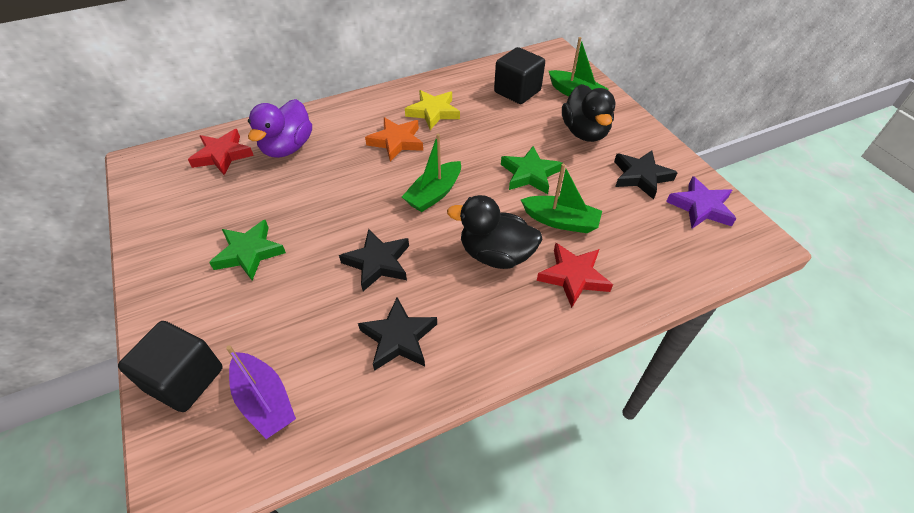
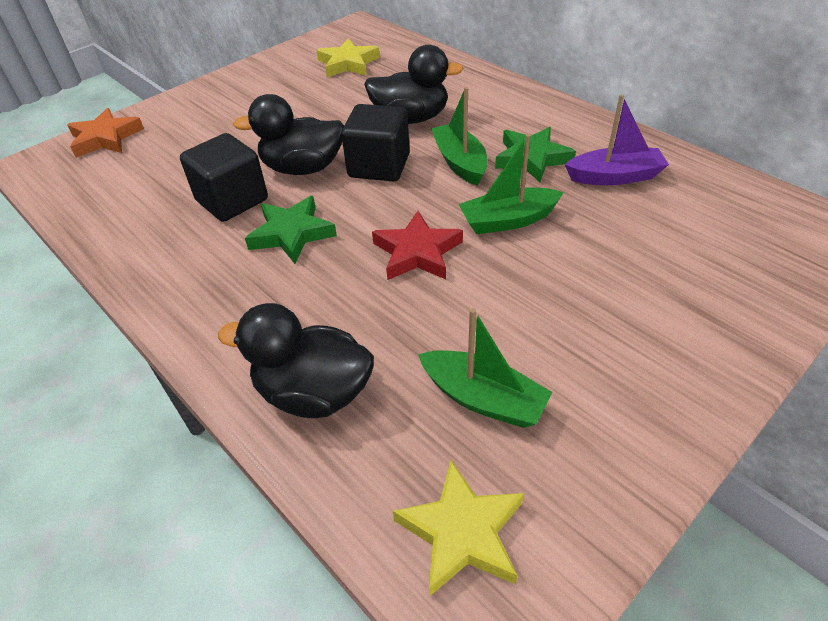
black duck: [447,195,543,269] [562,84,616,142] = 2 -> [218,303,374,418] [233,94,344,175] [364,45,464,124] = 3
black star: [339,229,409,291] [358,297,437,371] [614,150,678,200] = 3 -> none = 0
purple duck: [248,99,312,158] = 1 -> none = 0
purple star: [666,176,737,229] = 1 -> none = 0
red star: [188,129,254,175] [537,243,613,308] = 2 -> [372,211,463,280] = 1
yellow star: [405,90,460,130] = 1 -> [317,38,380,77] [393,460,524,597] = 2

